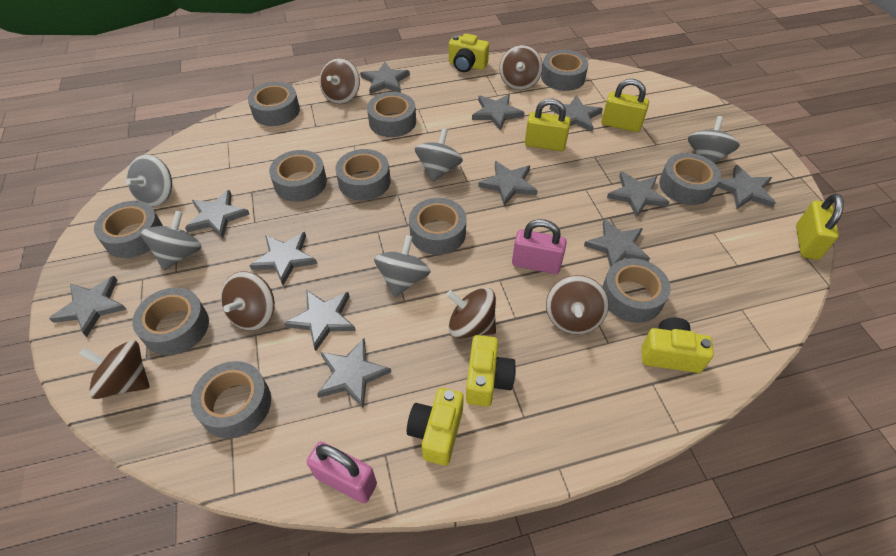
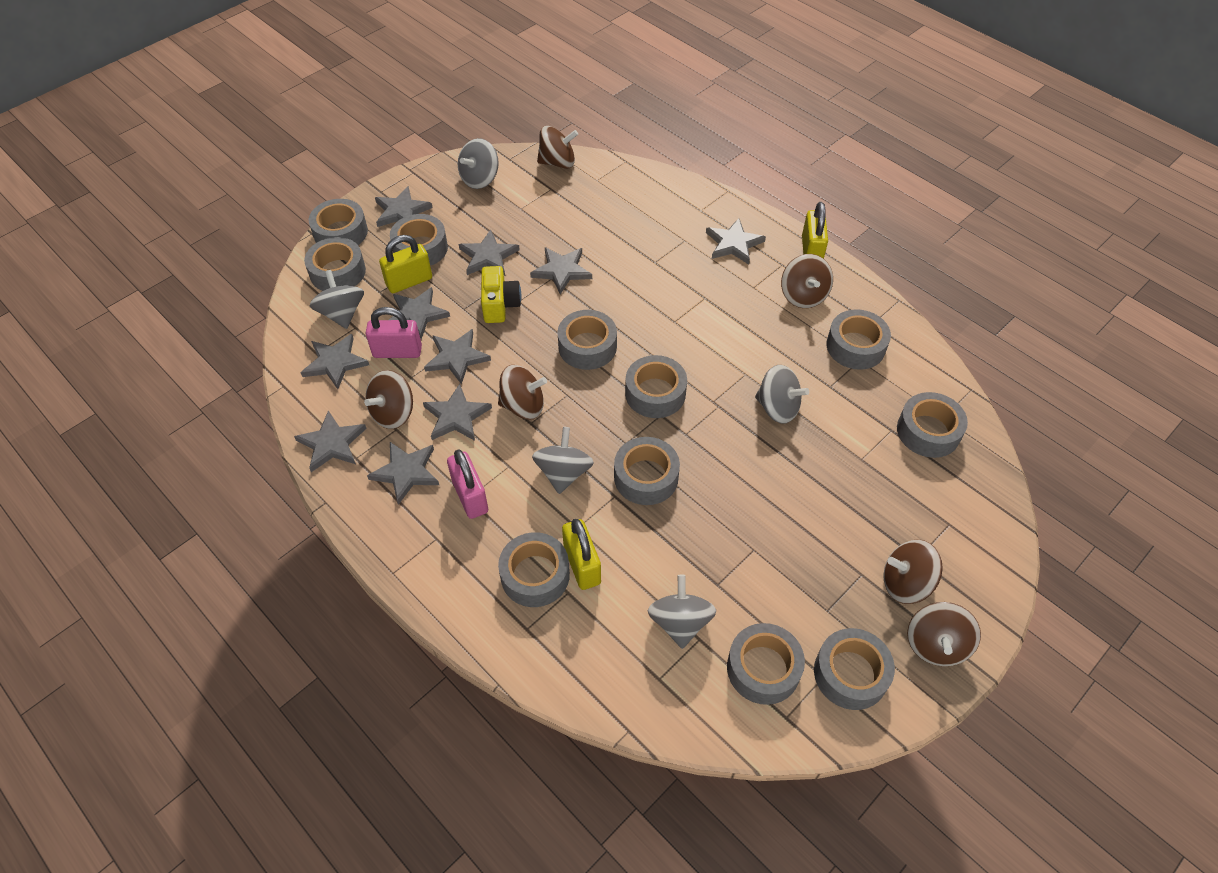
grey star: [49,276,127,337] [185,190,250,239] [249,232,317,285] [284,290,356,351] [317,338,391,409] [360,62,410,94] [472,94,524,131] [478,161,537,206] [550,95,603,132] [584,218,650,267] [607,171,669,218] [717,165,776,209] = 12 -> [294,410,367,472] [301,334,369,389] [367,442,439,505] [375,186,433,227] [389,287,450,339] [423,384,492,441] [424,329,491,384] [459,230,520,275] [530,247,592,295] [706,218,766,265] = 10
yellow camera: [407,388,464,466] [449,34,489,72] [466,335,516,407] [642,318,714,373] = 4 -> [481,266,521,323] = 1

